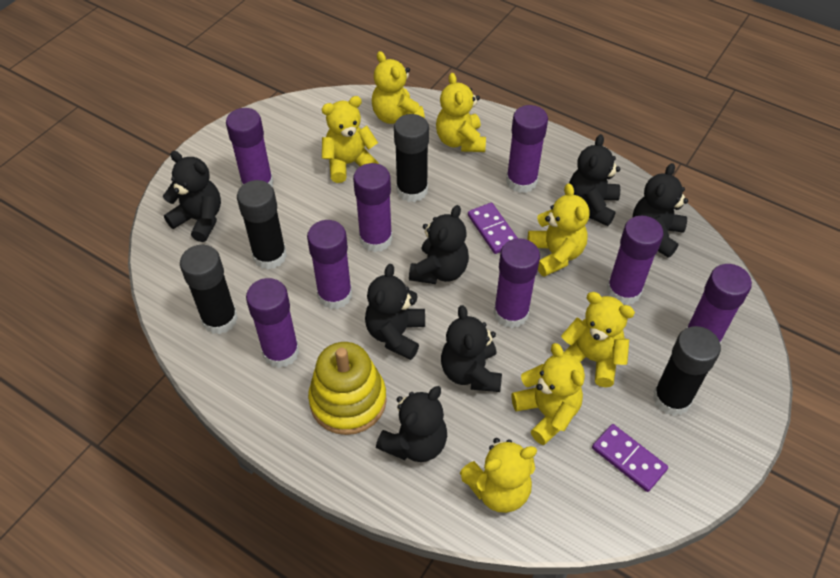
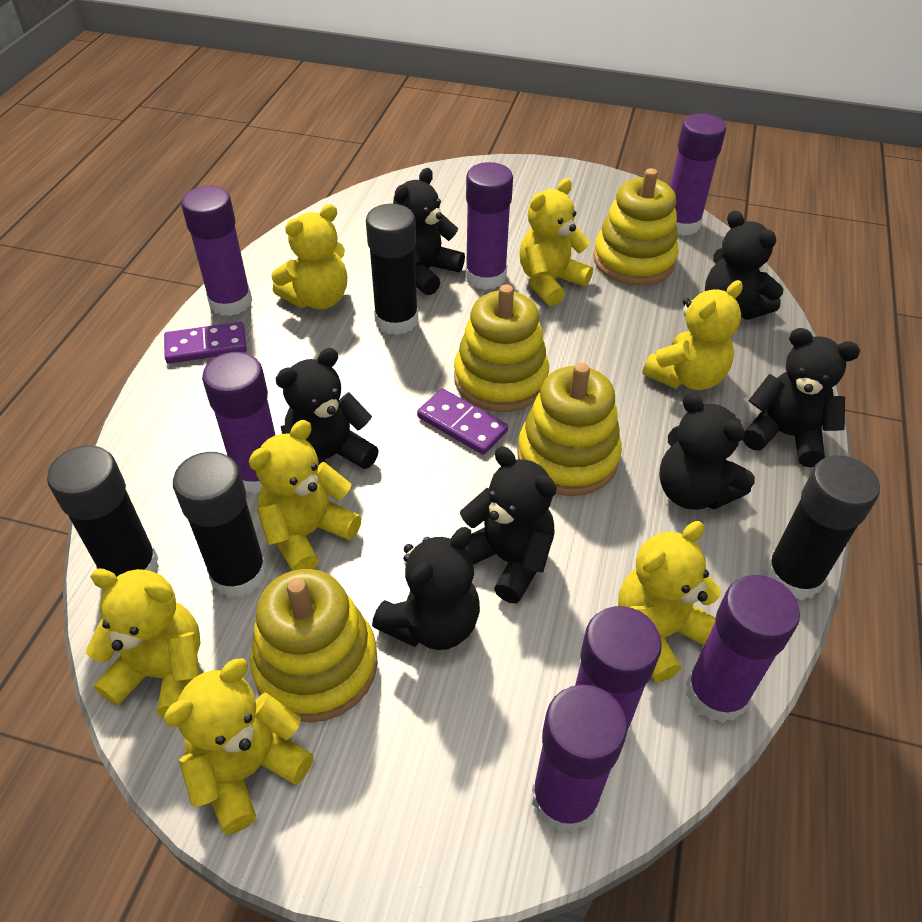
purple glue stick: [226,108,273,187] [246,278,299,368] [307,220,352,309] [353,163,392,252] [494,238,540,328] [506,105,548,193] [607,216,664,305] [686,264,752,344] = 8 -> [181,186,252,316] [202,352,275,494] [465,162,513,290] [532,685,627,833] [575,606,662,739] [670,114,726,236] [686,575,800,723] = 7
yellow stacking toy: [308,342,387,435] = 1 -> [250,569,378,723] [454,284,549,412] [517,363,622,496] [593,168,679,286] = 4

